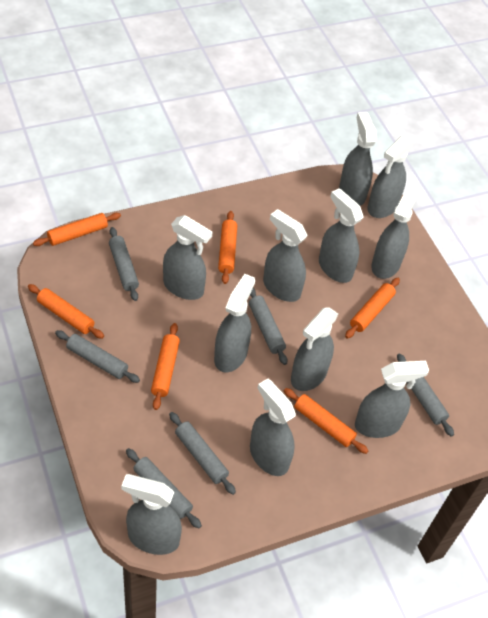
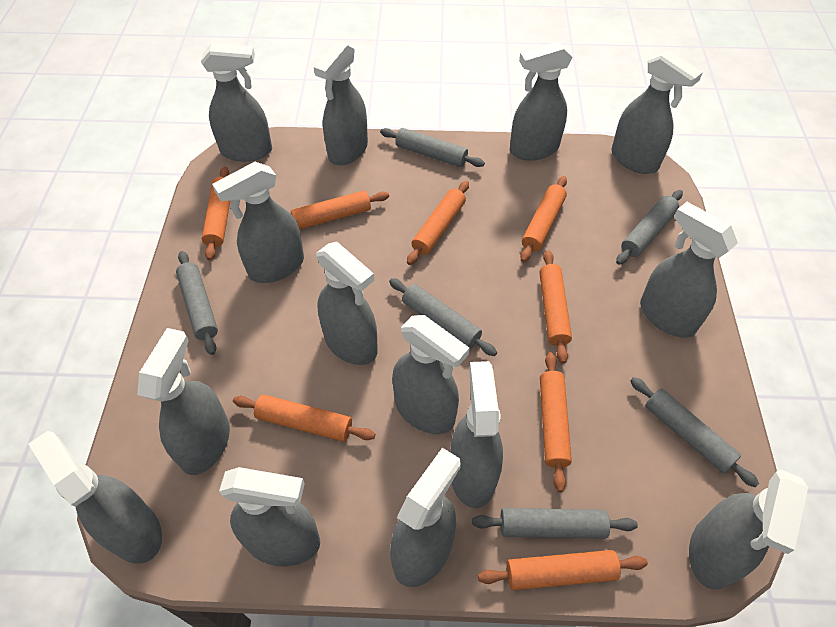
grey spray bottle: [121,474,182,555] [163,215,213,300] [214,274,255,372] [250,379,296,476] [263,209,308,302] [291,308,338,391] [319,188,364,283] [339,112,377,206] [355,361,429,438] [368,135,413,218] [371,184,420,279] = 11 -> [29,431,162,564] [137,328,230,475] [201,43,272,162] [212,162,304,283] [219,467,320,566] [314,41,368,165] [316,242,378,365] [390,448,461,587] [392,315,469,434] [450,361,503,508] [510,41,573,161] [611,50,703,174] [640,202,738,338] [689,469,808,589] = 14
orange rolling pin: [28,284,104,339] [33,213,121,246] [151,323,180,410] [218,211,237,284] [284,388,368,454] [345,278,400,339] = 6 -> [202,167,230,260] [233,394,375,442] [291,191,389,229] [407,181,469,265] [478,550,648,590] [520,176,567,262] [539,250,572,364] [540,352,572,492] = 8

